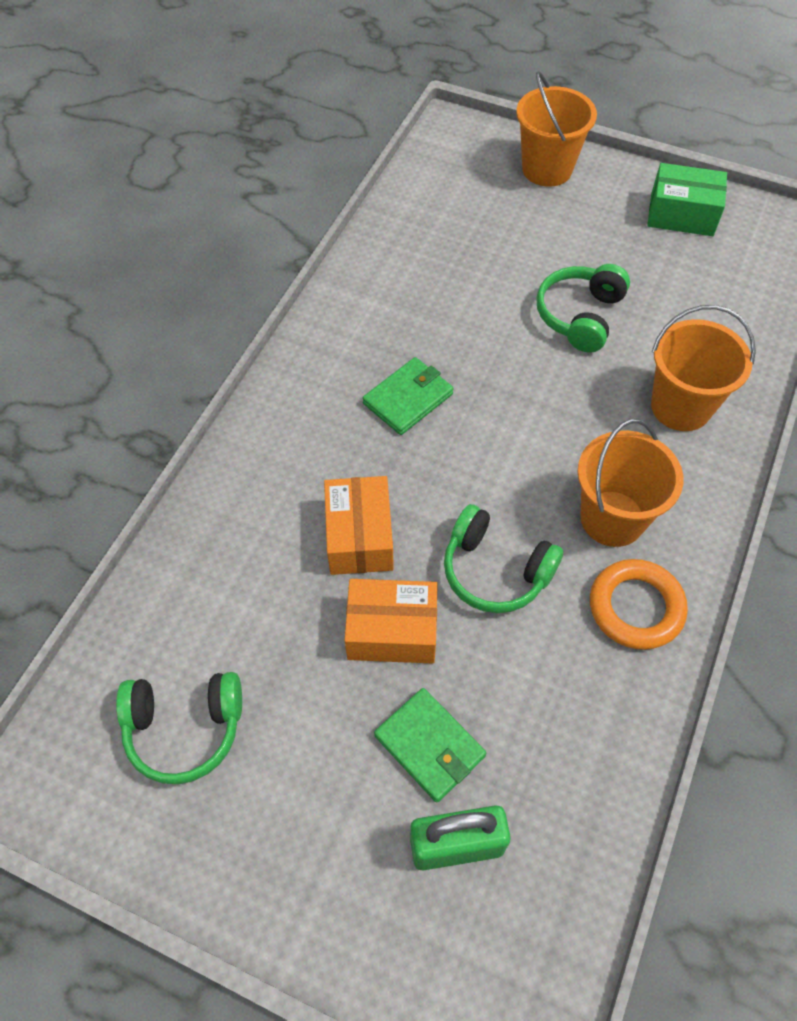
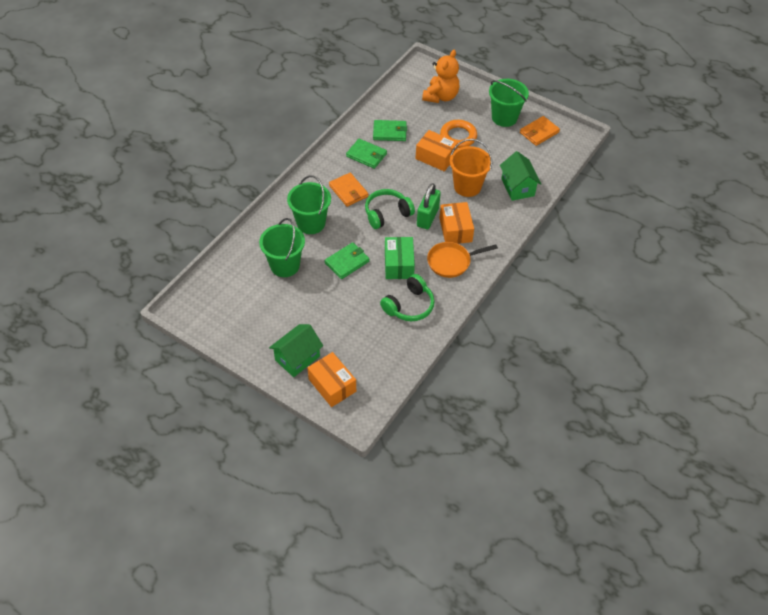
green bucket: none = 0 -> [259,218,305,277] [287,175,331,234] [489,79,529,127] = 3
green headphones: [116,672,242,784] [444,504,563,613] [536,264,630,353] = 3 -> [365,189,415,229] [380,274,435,321] = 2
green house: none = 0 -> [269,324,323,377] [500,151,541,201] = 2
green wallet: [363,357,454,435] [374,688,486,803] = 2 -> [325,242,370,279] [346,139,387,169] [373,120,407,141] = 3
orange box: [324,476,394,575] [345,579,438,663] = 2 -> [307,352,356,407] [415,130,458,171] [439,202,474,244] = 3
orange bucket: [516,72,597,187] [578,419,684,547] [651,305,756,431] = 3 -> [450,139,492,197] = 1
orange pan: none = 0 -> [427,242,498,278] = 1
orange teddy bear: none = 0 -> [422,50,459,103] = 1
orange wallet: none = 0 -> [329,173,368,207] [520,116,560,146] = 2

